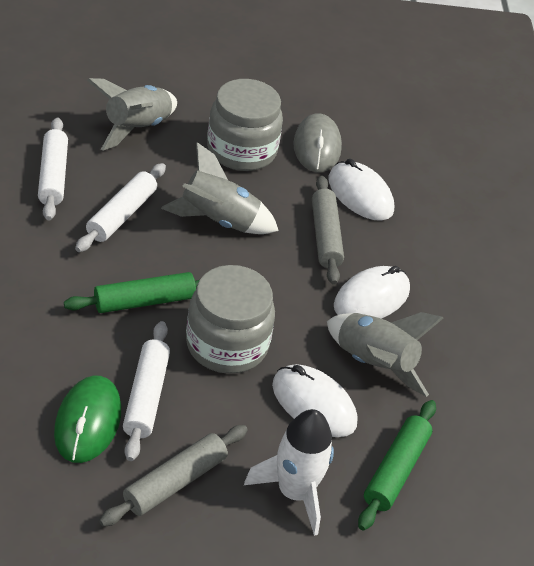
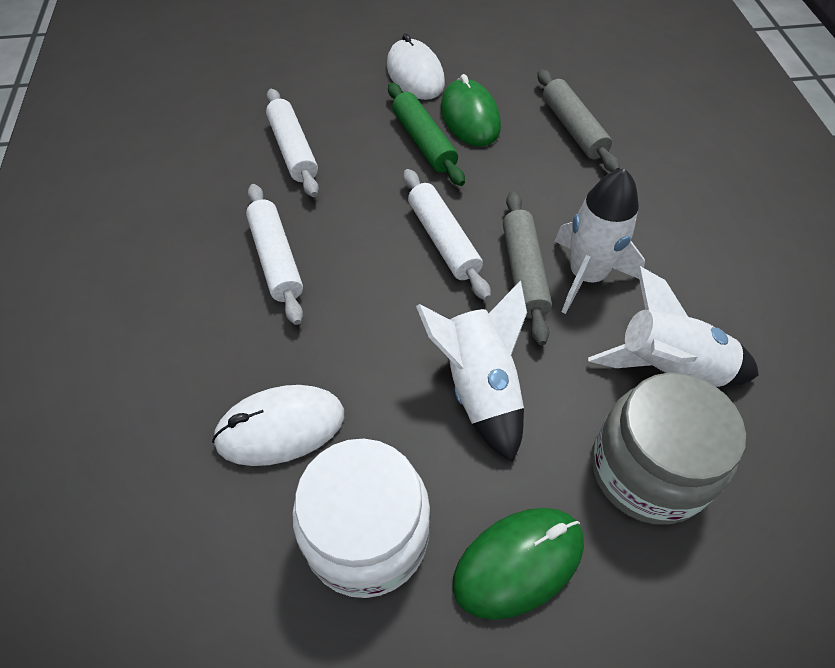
green mouse: [54,376,121,463] = 1 -> [441,74,501,147] [453,508,584,620] = 2
green rolling pin: [64,272,199,313] [358,400,436,531] = 2 -> [388,83,465,186] = 1
grey jar: [186,265,275,374] [207,79,283,171] = 2 -> [592,372,746,524] = 1
grey mouse: [293,114,342,172] = 1 -> none = 0
grey rocket: [87,78,177,151] [161,142,279,234] [327,312,443,397] = 3 -> none = 0
white jar: none = 0 -> [293,439,431,598] = 1
white mouse: [272,364,357,437] [328,159,394,221] [334,266,410,319] = 3 -> [212,385,344,466] [387,33,445,100] = 2
white rocket: [244,409,334,536] = 1 -> [416,281,527,462] [555,168,645,314] [588,266,759,387] = 3

